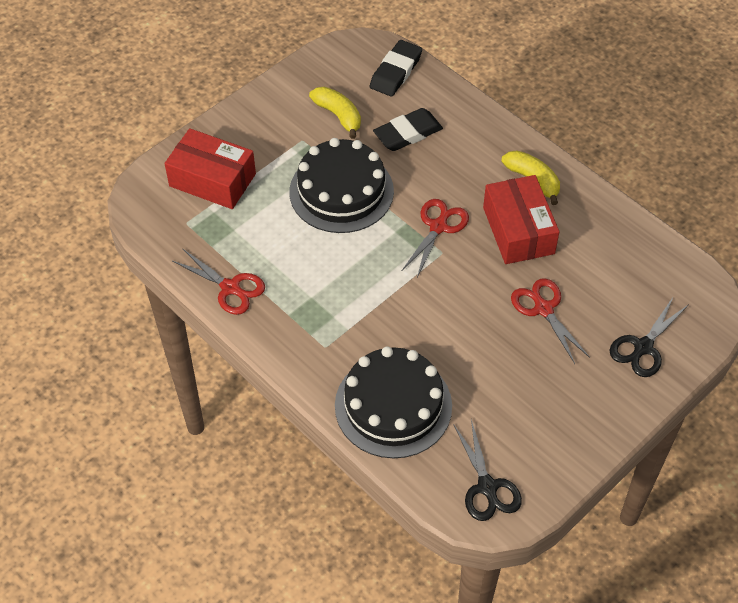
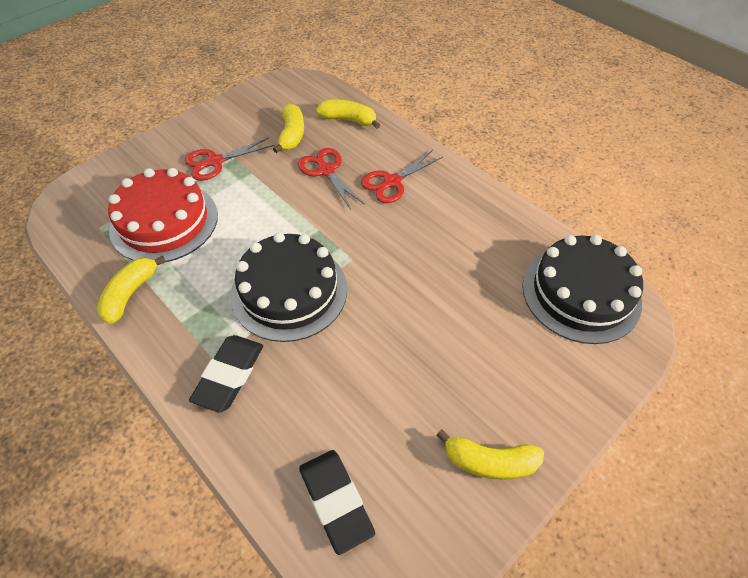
black scissors: [453,419,522,521] [609,296,689,377] = 2 -> none = 0
red box: [164,128,256,209] [483,175,559,264] = 2 -> none = 0
red cake: none = 0 -> [108,168,218,262] = 1
yellow banana: [309,87,361,139] [501,150,560,205] = 2 -> [97,256,166,324] [273,103,304,153] [316,100,380,129] [436,429,544,480] = 4

